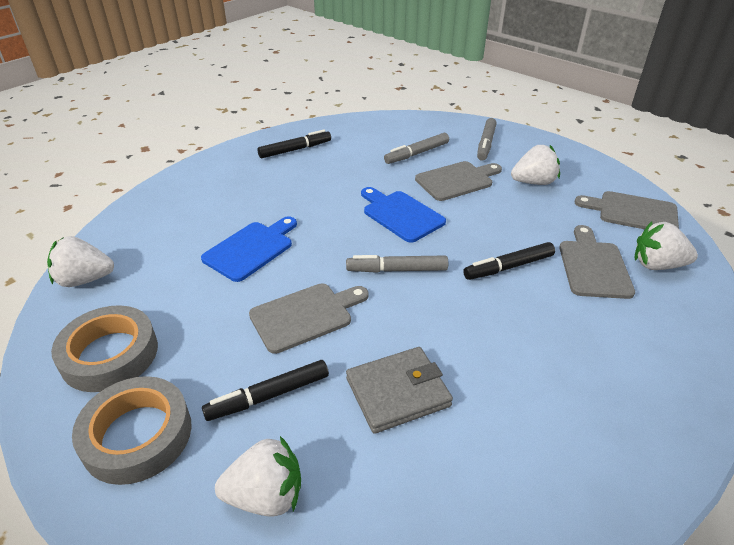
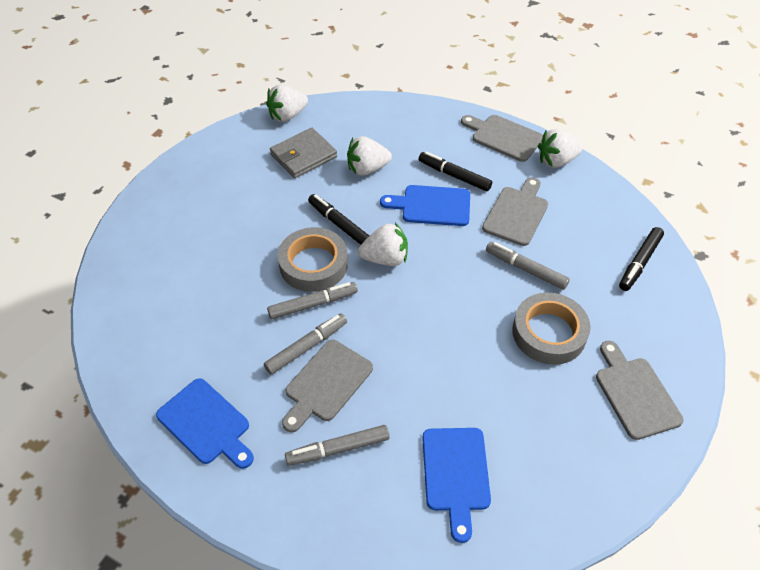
blue cutting board: [201,216,297,282] [361,187,446,243] = 2 -> [156,378,254,469] [380,185,470,226] [422,428,491,543] = 3
grey marker: [346,255,448,273] [384,133,449,164] [477,118,497,161] = 3 -> [264,313,347,374] [267,282,358,319] [285,425,390,466] [486,242,570,290] = 4

